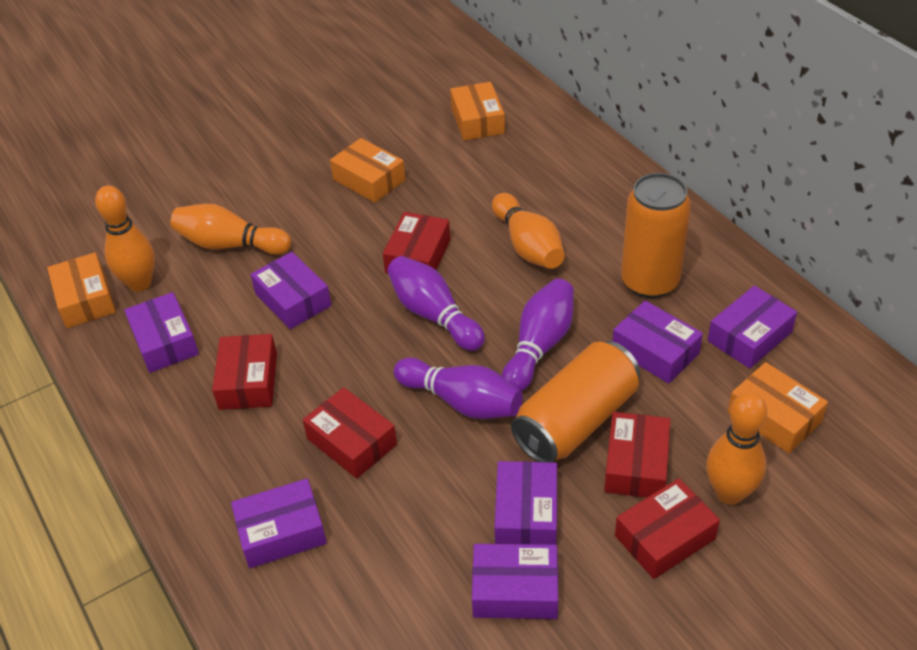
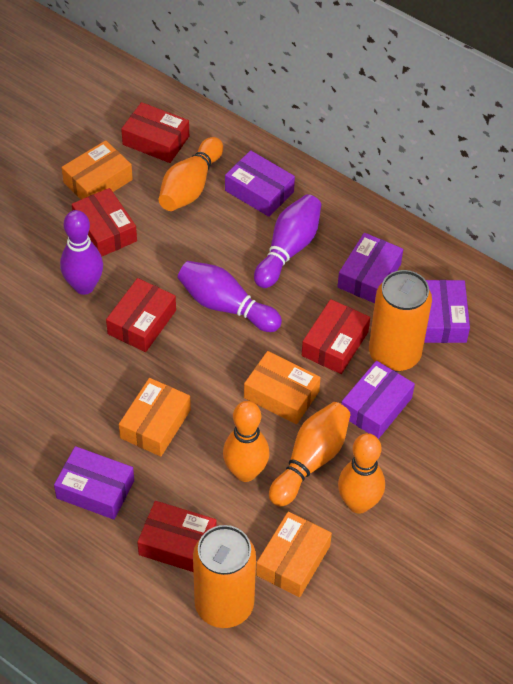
purple box: [124,292,199,373] [231,479,327,568] [250,252,331,329] [472,544,558,619] [494,461,557,545] [613,300,703,384] [708,286,797,369] = 7 -> [54,446,134,520] [225,150,295,217] [337,233,403,303] [341,361,415,439] [424,280,470,343] = 5

